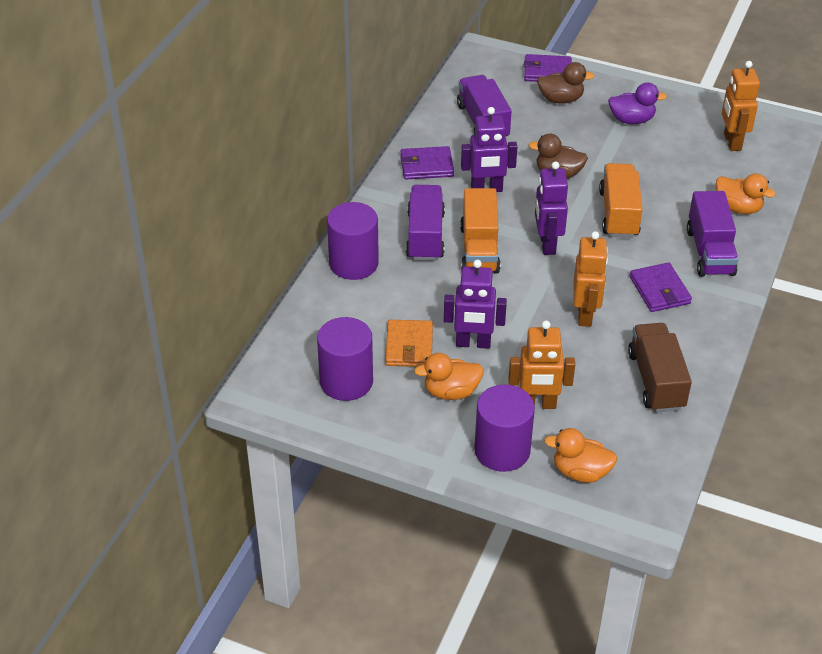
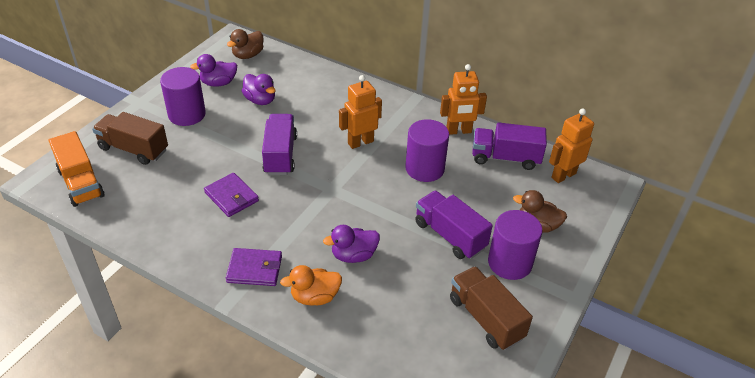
brown truck: [628,323,692,412] = 1 -> [92,112,168,165] [450,266,533,350] = 2
orange duck: [414,353,483,400] [544,428,617,483] [716,173,776,214] = 3 -> [280,265,342,306] = 1
orange truck: [460,188,501,274] [599,163,643,238] = 2 -> [49,131,105,207] = 1
orange wallet: [385,320,433,367] = 1 -> none = 0
purple duck: [608,82,667,124] = 1 -> [190,54,237,87] [242,74,276,105] [323,225,380,263] = 3
purple robot: [444,260,507,349] [461,107,518,192] [535,161,568,255] = 3 -> none = 0
purple wallet: [400,146,454,179] [524,54,572,82] [630,262,692,312] = 3 -> [204,173,259,217] [226,248,282,286] = 2

